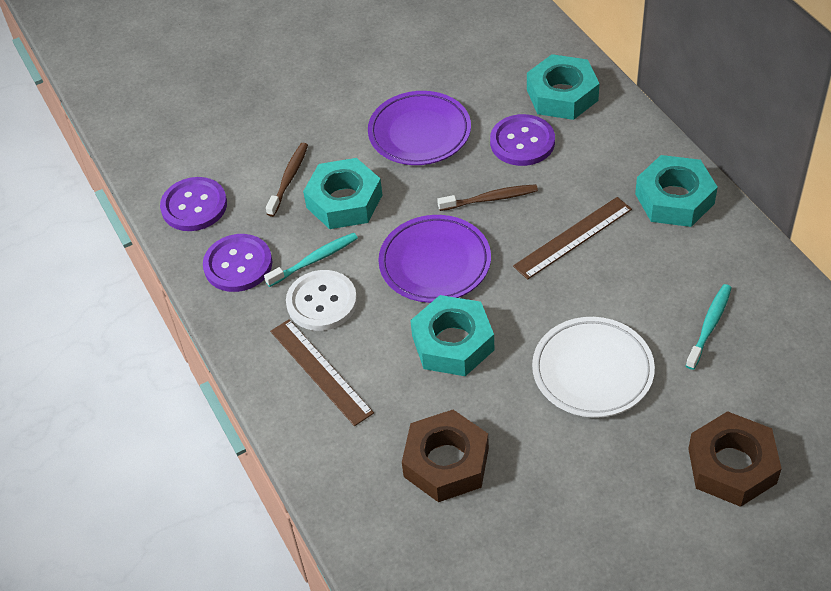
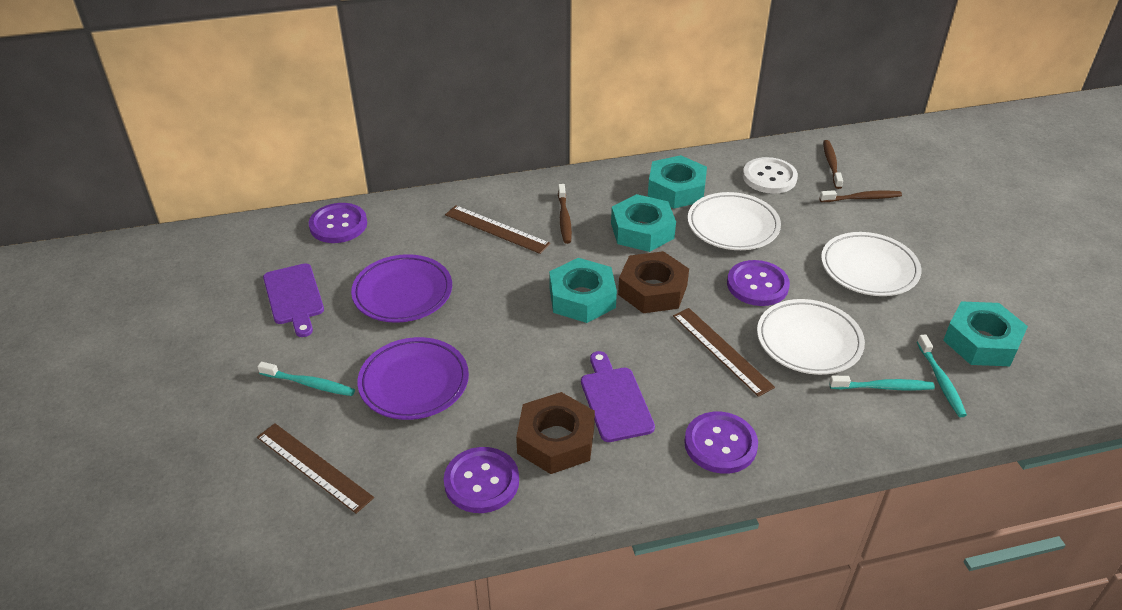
brown ruler: [270,319,374,426] [513,197,632,280] = 2 -> [257,423,374,514] [445,205,551,254] [673,308,775,397] = 3
brown toothbrush: [266,143,308,217] [437,184,538,211] = 2 -> [558,184,572,244] [819,190,902,202] [823,140,843,189] = 3
purple button: [160,177,227,231] [203,234,272,292] [490,114,555,166] = 3 -> [309,203,367,243] [444,447,519,513] [684,412,758,474] [727,260,790,306] = 4
purple cutting board: none = 0 -> [263,263,324,337] [581,351,655,442] = 2
turquoise toothbrush: [264,233,358,287] [686,284,731,370] = 2 -> [257,362,355,396] [829,376,935,390] [917,334,967,417] = 3
white plate: [532,317,655,418] = 1 -> [688,192,781,250] [757,299,865,375] [821,232,922,296] = 3

